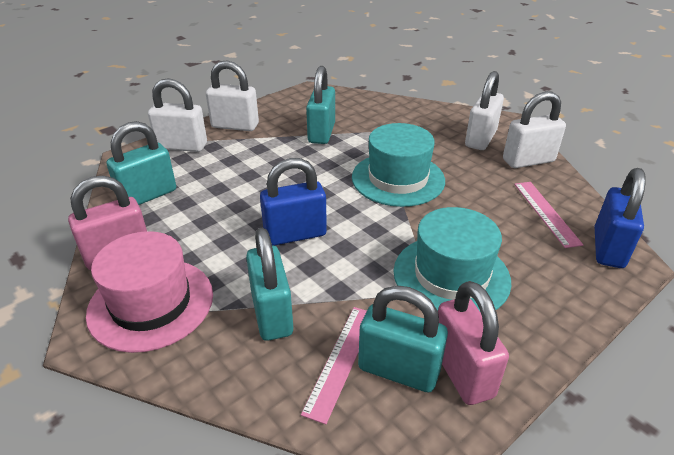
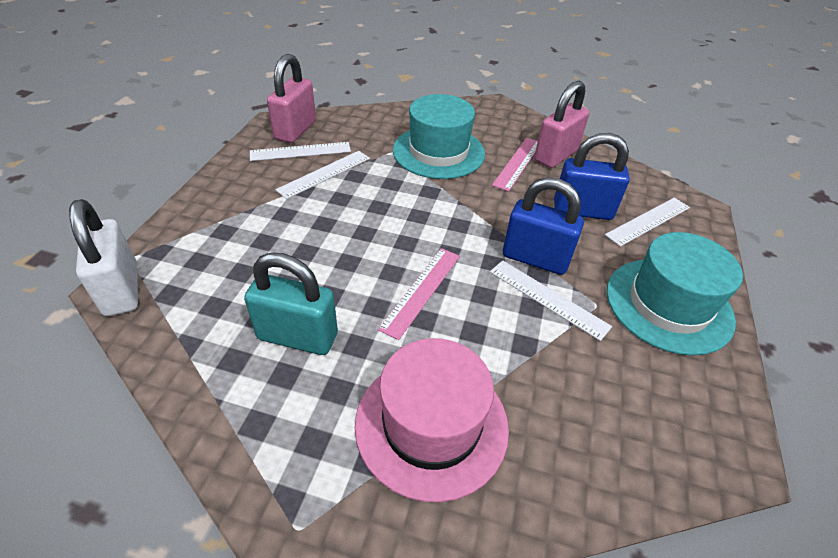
turquoise padlock: [106,121,176,205] [246,227,293,341] [306,66,335,144] [358,286,448,392] = 4 -> [244,252,338,355] = 1
white padlock: [148,78,207,152] [206,60,259,131] [465,71,504,150] [503,91,566,168] = 4 -> [69,199,138,316] = 1
white ruler: none = 0 -> [250,142,351,161] [275,151,370,199] [490,260,612,341] [605,198,690,247] = 4

